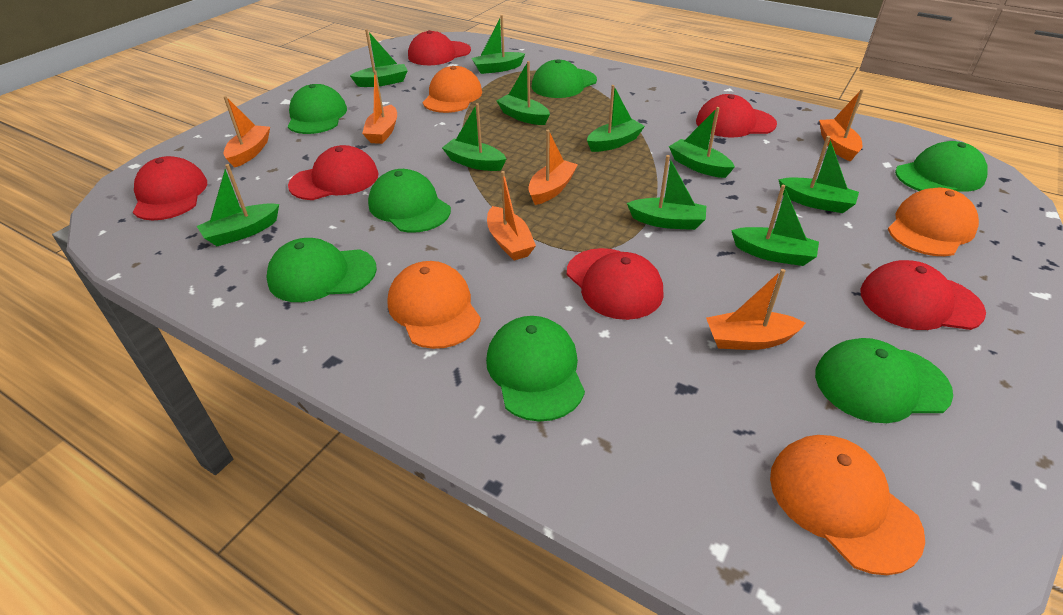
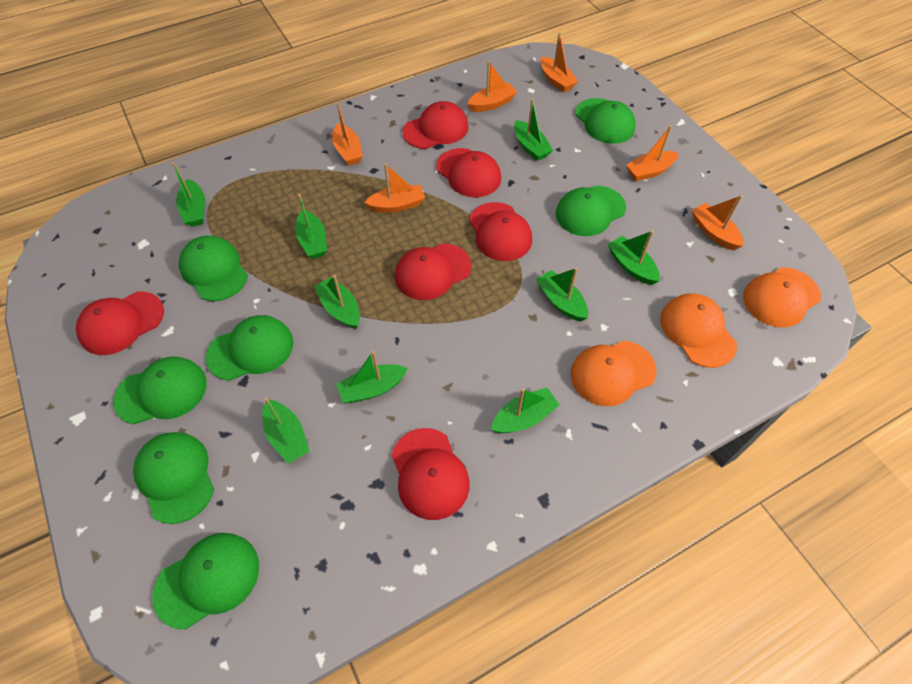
green boat: [197,164,279,246] [350,29,408,87] [442,103,506,171] [471,15,525,74] [496,61,550,125] [587,85,645,152] [627,155,706,230] [669,107,735,178] [731,185,819,266] [778,136,859,213] = 10 -> [172,162,205,227] [262,398,310,464] [295,194,327,259] [314,275,360,329] [336,351,408,403] [491,387,560,433] [514,99,553,161] [536,267,588,321] [608,230,660,285] = 9
orange cap: [387,261,481,349] [423,66,482,113] [770,435,925,575] [888,188,979,256] = 4 -> [570,340,657,406] [660,293,737,368] [743,267,821,328] = 3

